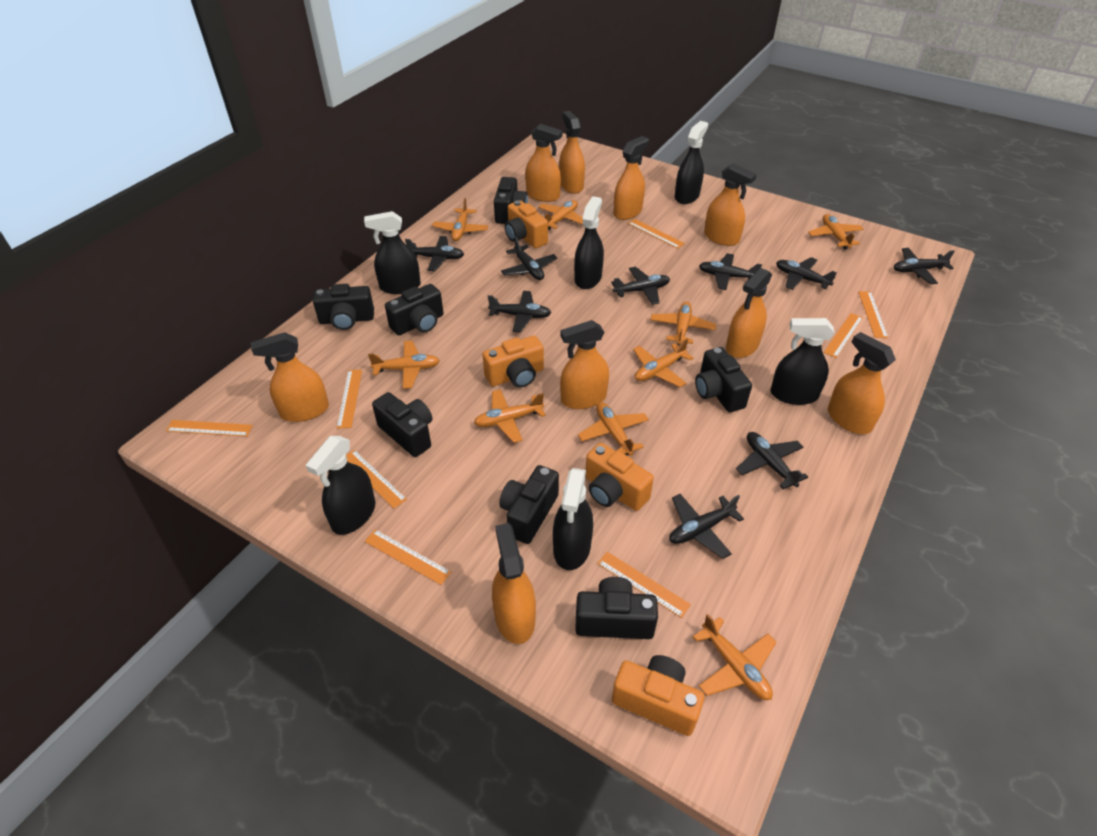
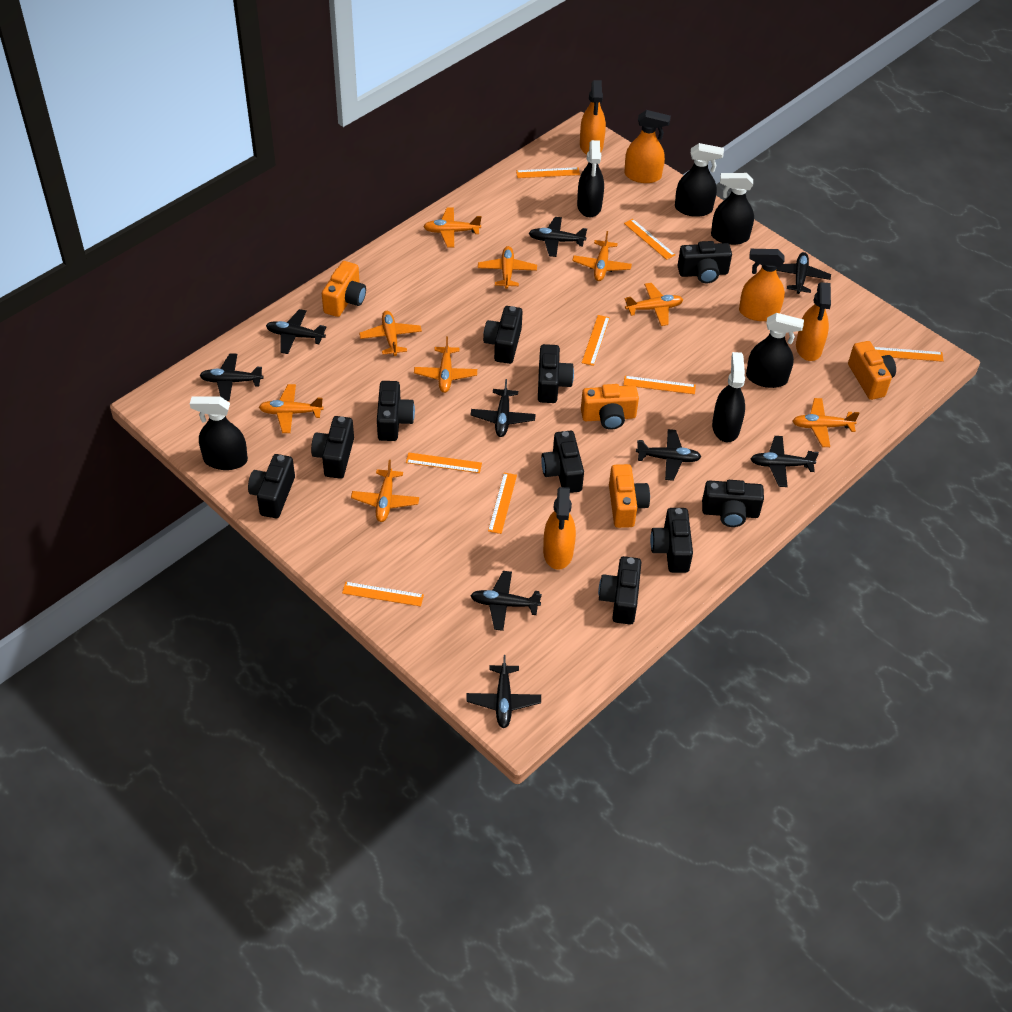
black camera: [313,284,374,330] [372,392,432,457] [385,284,443,336] [494,177,528,224] [499,465,559,544] [575,577,658,639] [695,347,752,412] = 7 -> [248,454,295,518] [311,416,354,479] [377,381,415,441] [483,306,523,364] [538,344,574,403] [541,431,584,493] [598,556,642,625] [650,508,693,573] [677,241,732,283] [702,480,764,527] = 10
orange spray bottle: [251,332,329,422] [492,523,536,644] [525,124,563,202] [559,111,585,194] [560,320,609,409] [613,136,649,220] [704,163,757,246] [726,268,772,358] [828,332,896,434] = 9 -> [543,487,576,570] [580,80,606,155] [624,110,671,183] [739,249,785,321] [796,282,831,361] = 5

